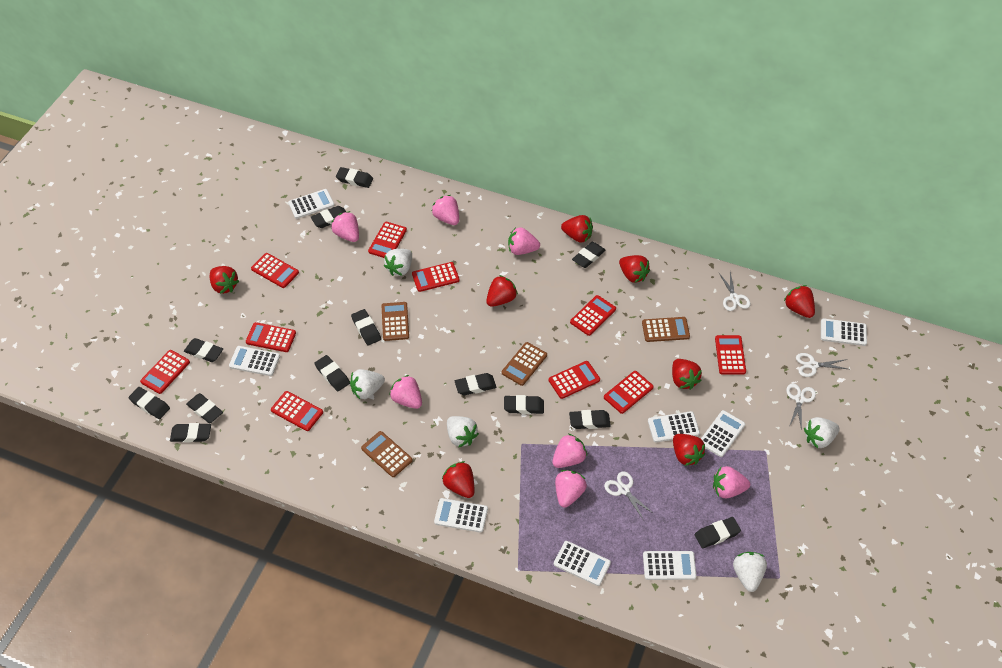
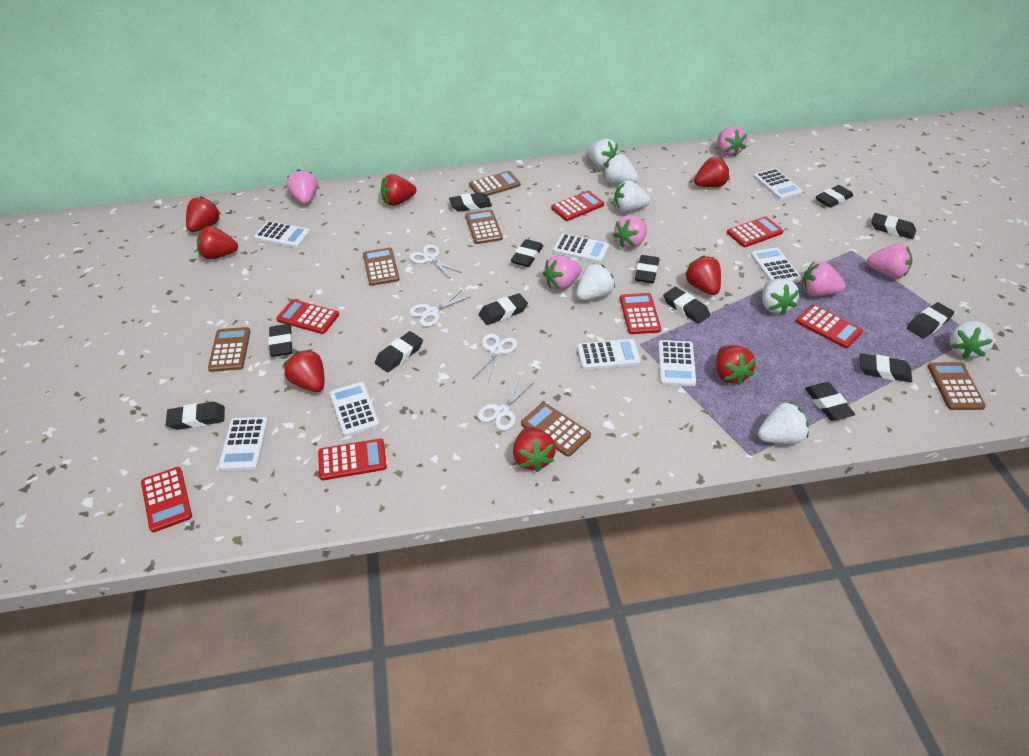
brown calculator: [361,431,413,477] [382,302,409,341] [502,342,547,386] [642,317,690,342] = 4 -> [208,327,251,372] [363,248,400,286] [465,210,503,244] [469,171,521,196] [521,403,591,457] [927,362,986,410] = 6
pink strawberry: [331,211,359,242] [390,375,422,409] [432,195,459,225] [508,227,540,255] [552,434,587,468] [555,470,587,508] [713,466,750,498] = 7 -> [286,169,317,204] [543,255,582,290] [613,215,647,249] [718,126,747,156] [802,261,846,296] [867,243,912,279] = 6
red calculator: [140,350,190,394] [246,322,296,352] [251,253,299,288] [271,391,323,431] [368,222,407,258] [412,262,460,292] [549,361,600,399] [570,295,616,336] [604,371,654,414] [715,335,746,374] = 10 -> [141,467,192,532] [276,299,339,334] [318,438,387,480] [551,191,604,221] [620,293,661,334] [727,216,784,247] [796,305,863,348] = 7
white strawberry: [350,369,385,399] [384,249,412,276] [447,416,479,447] [733,552,767,592] [804,417,840,448] = 5 -> [576,263,615,301] [587,139,618,169] [604,154,639,184] [614,180,651,212] [758,401,809,444] [762,279,800,315] [949,321,994,359] = 7

